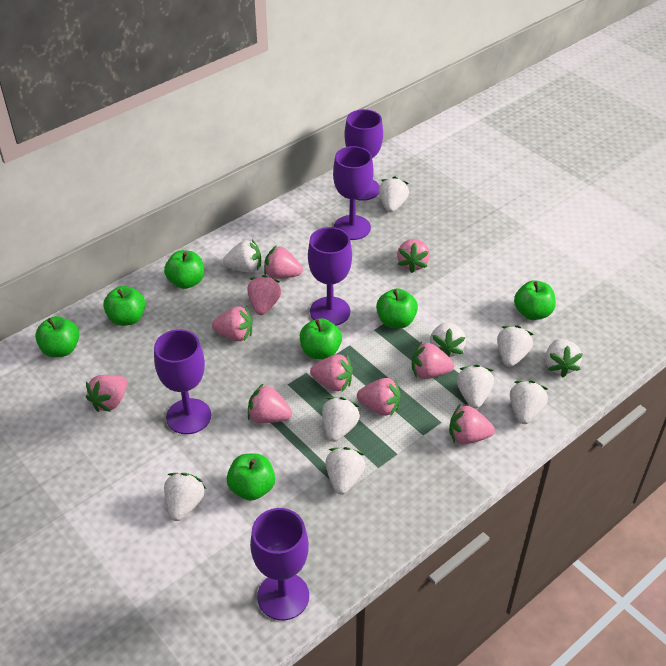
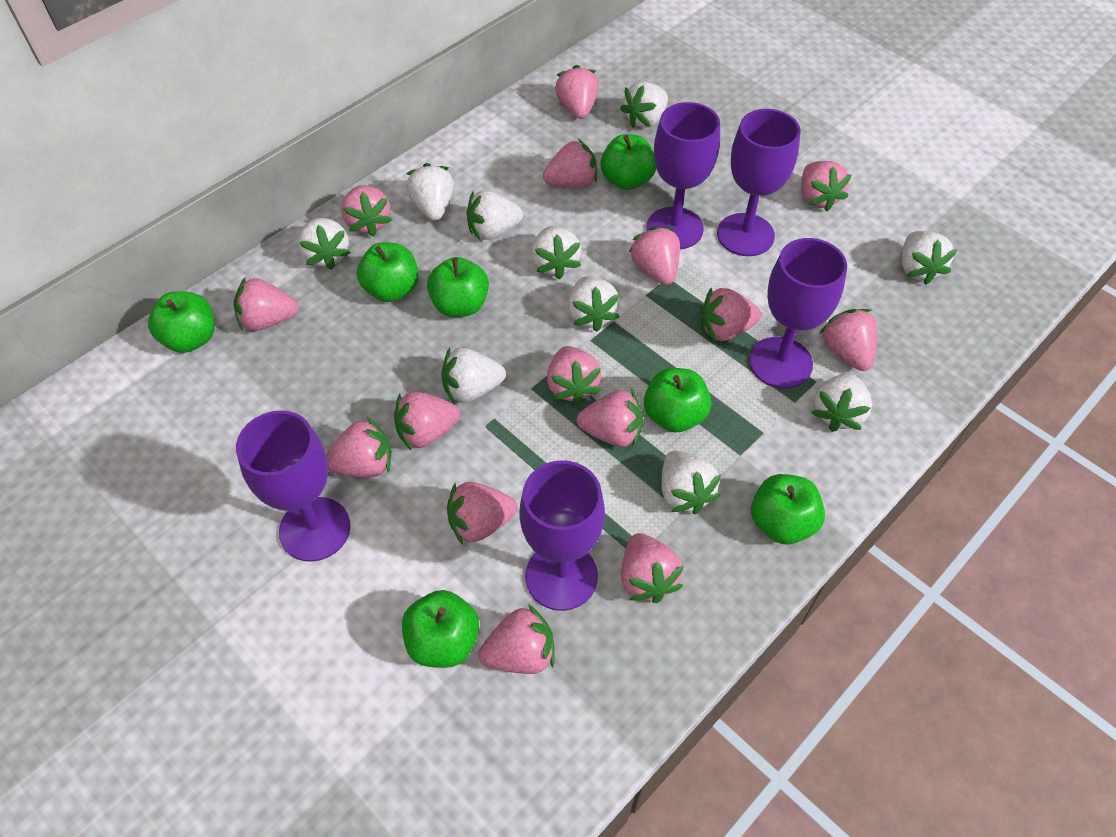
pink strawberry: [86,375,127,412] [212,306,253,341] [247,275,281,315] [248,383,292,423] [264,245,303,279] [310,354,353,391] [357,378,401,416] [397,239,430,273] [412,342,454,379] [449,405,495,444] = 10 -> [234,277,299,331] [326,417,391,477] [341,185,392,237] [394,391,460,451] [447,482,517,545] [478,604,554,674] [543,139,597,188] [547,346,602,405] [555,65,599,119] [577,390,643,447] [621,533,684,603] [629,226,680,285] [700,288,761,341] [801,161,852,212] [819,309,877,371] = 15

